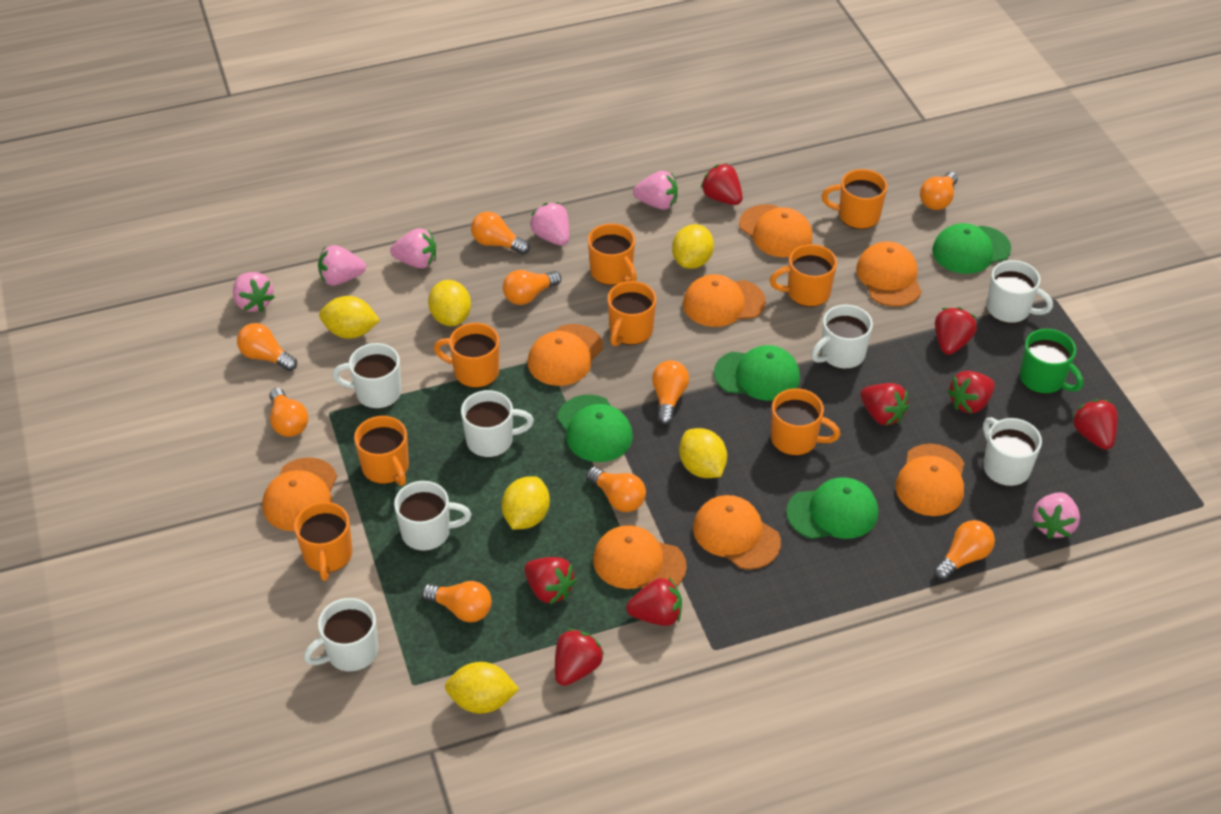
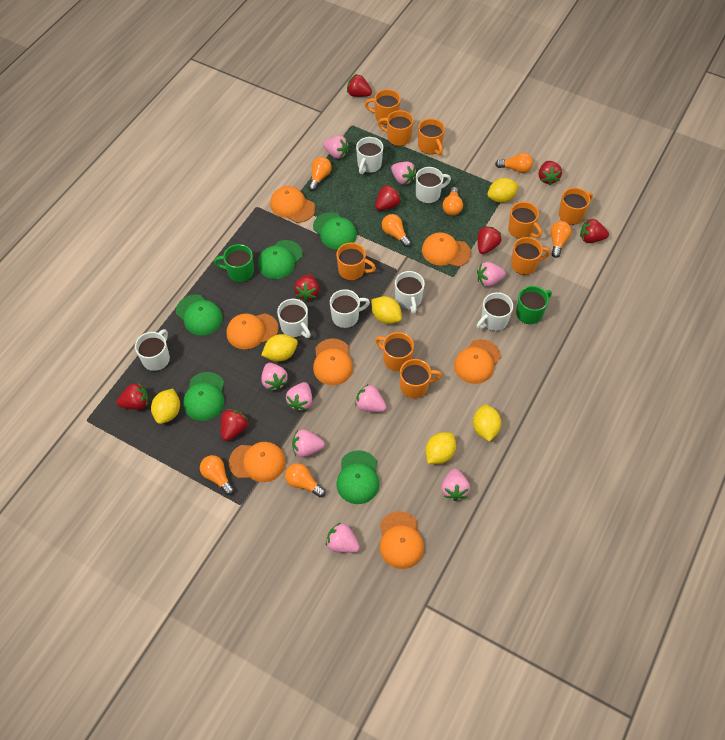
green cap: [557,394,633,462] [714,345,800,401] [786,477,878,539] [932,223,1011,274] = 4 -> [176,294,223,336] [183,372,224,421] [258,240,303,279] [313,212,357,250] [336,450,379,504] = 5
green mug: [1020,329,1083,394] = 1 -> [214,244,254,282] [516,286,552,324] = 2
orange cap: [263,457,337,531] [528,324,603,386] [593,525,687,589] [683,274,766,327] [693,495,781,570] [739,204,812,257] [856,241,922,307] [895,444,965,516] = 8 -> [227,313,278,349] [229,442,286,482] [270,186,315,223] [313,338,353,385] [380,511,424,569] [422,232,471,267] [454,339,501,384] = 7
orange light bulb: [237,323,297,371] [269,388,308,437] [422,581,492,623] [471,211,530,255] [503,270,561,305] [587,467,646,512] [652,360,689,425] [920,172,958,210] [934,520,995,580] = 9 -> [200,455,234,495] [285,463,326,497] [308,157,332,191] [382,214,411,247] [443,187,463,216] [495,153,533,173] [550,221,572,258] = 7
orange mug: [294,502,353,581] [354,416,409,486] [433,323,499,388] [588,223,637,285] [607,281,656,346] [770,244,837,307] [771,388,840,456] [822,169,887,229] = 8 -> [336,243,376,280] [365,89,401,125] [375,332,414,371] [378,110,414,146] [400,359,442,399] [418,118,445,155] [508,202,542,239] [511,237,551,275] [559,188,593,225] = 9
pink strawberry: [233,272,275,312] [318,245,366,285] [390,228,436,268] [530,202,569,246] [633,171,678,210] [1033,492,1080,539] = 6 -> [261,363,288,391] [286,382,312,411] [292,429,325,457] [323,135,349,159] [326,523,360,553] [355,384,386,412] [391,161,417,185] [441,469,470,501] [477,262,506,287] = 9

